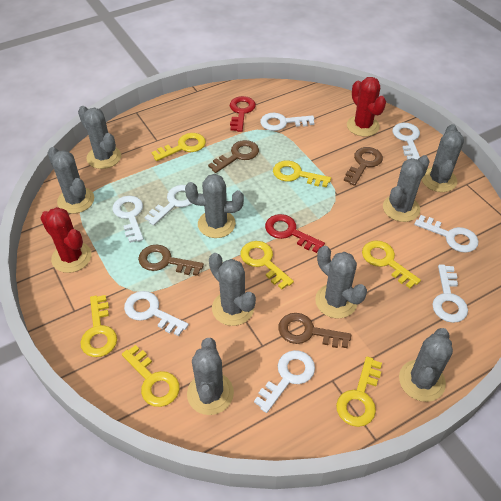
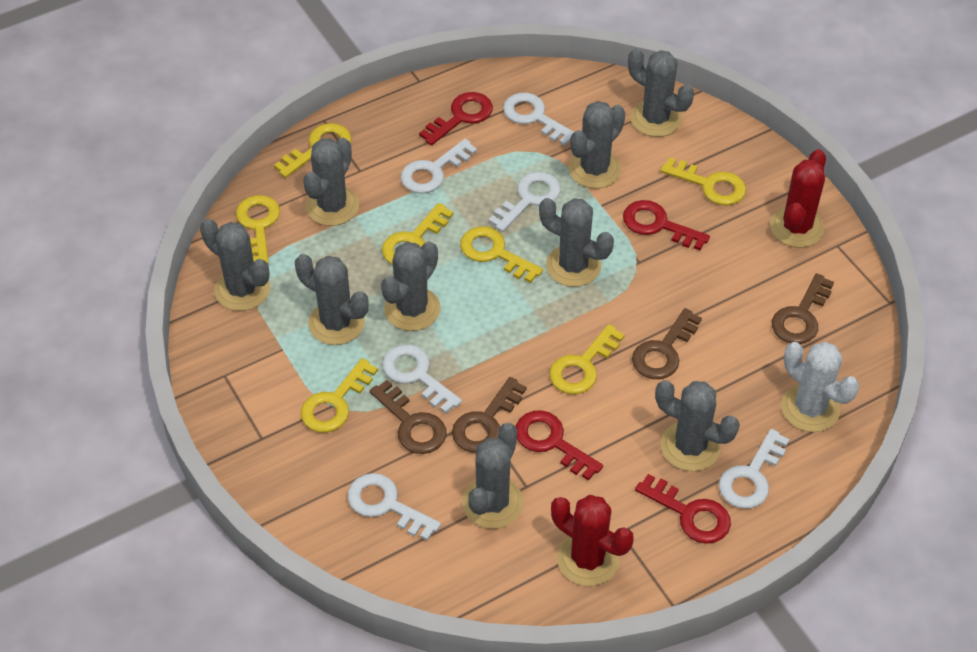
red key: [230,96,256,132] [265,214,325,253] = 2 -> [419,92,493,145] [516,410,603,481] [623,200,710,251] [635,474,731,544] = 4
white cactus: none = 0 -> [781,342,859,432] = 1
white key: [112,196,144,243] [124,291,189,336] [145,185,192,226] [254,350,315,413] [260,113,314,131] [392,123,420,160] [414,215,479,253] [432,265,468,323] = 8 -> [347,473,441,541] [382,344,462,414] [400,139,477,194] [488,172,561,232] [503,93,574,146] [719,429,789,509] = 6

